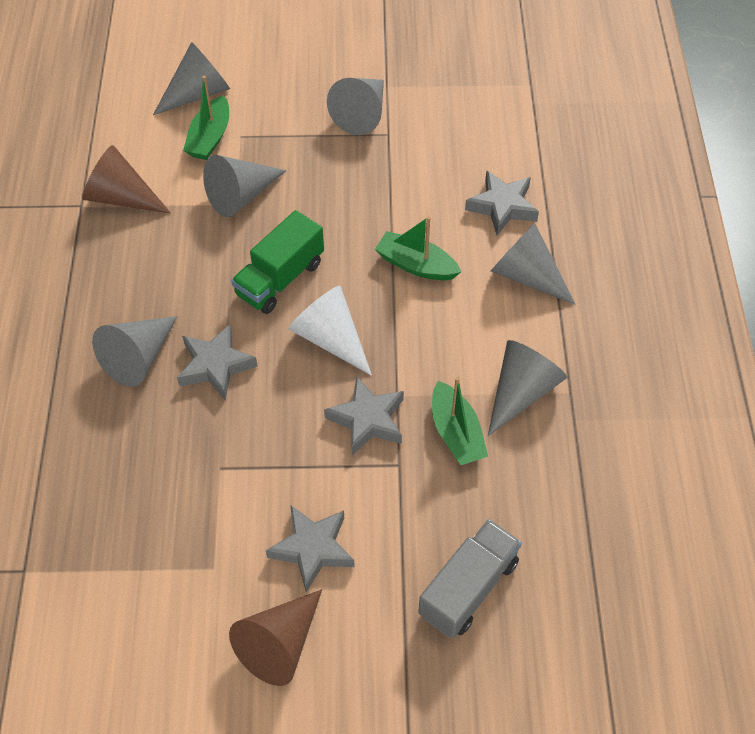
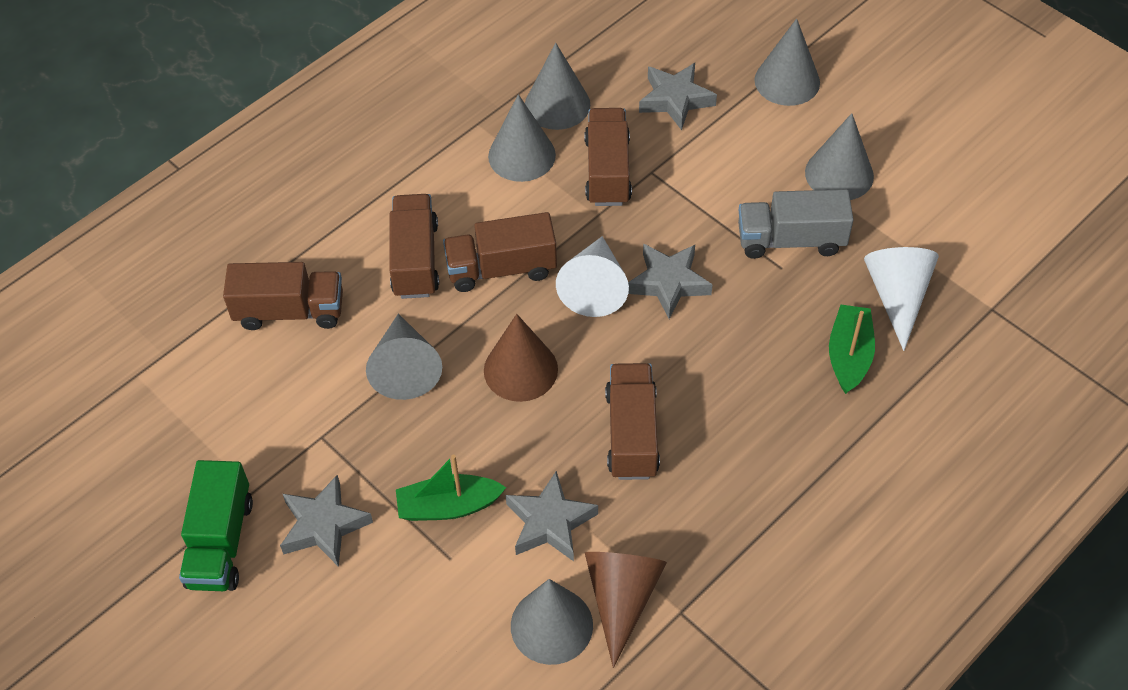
brown truck: none = 0 -> [223,262,343,330] [389,194,439,299] [443,212,557,292] [584,108,632,206] [605,363,660,480] = 5
green boat: [183,76,229,160] [375,216,462,280] [432,377,488,465] = 3 -> [396,455,506,521] [829,305,875,394] = 2
white cone: [289,286,372,376] = 1 -> [556,236,629,317] [864,247,939,351] = 2

